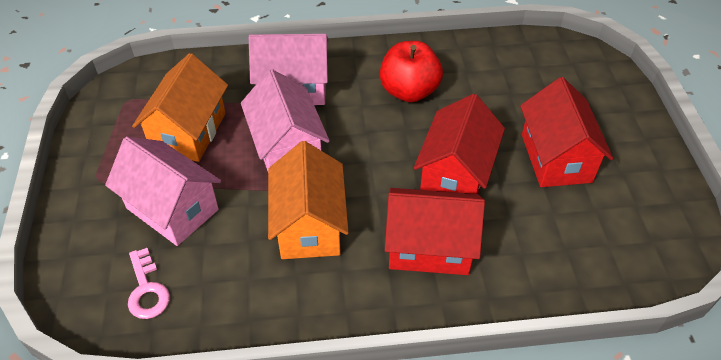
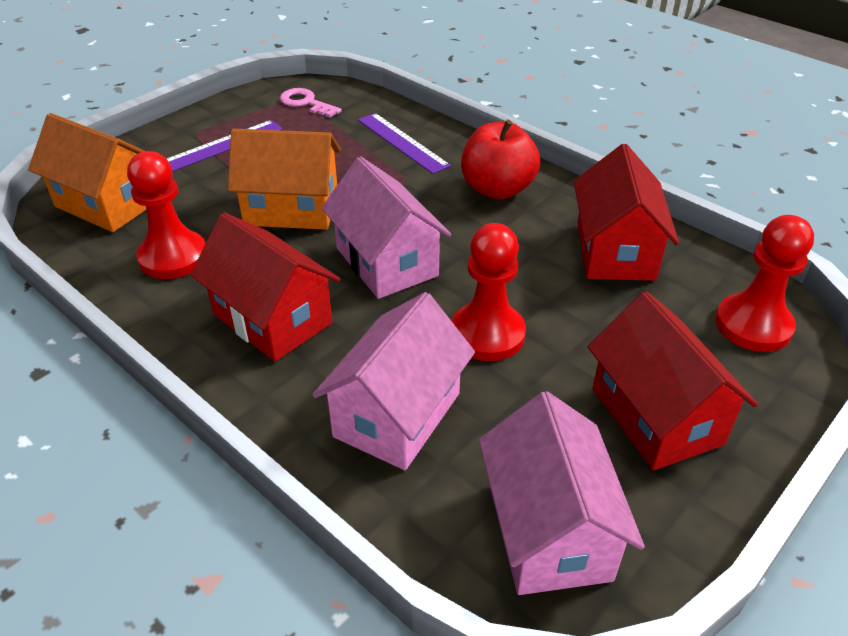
purple ruler: none = 0 -> [167,120,283,172] [358,113,451,174] = 2
red pawn: none = 0 -> [127,151,206,279] [451,223,526,361] [715,215,814,352] = 3

